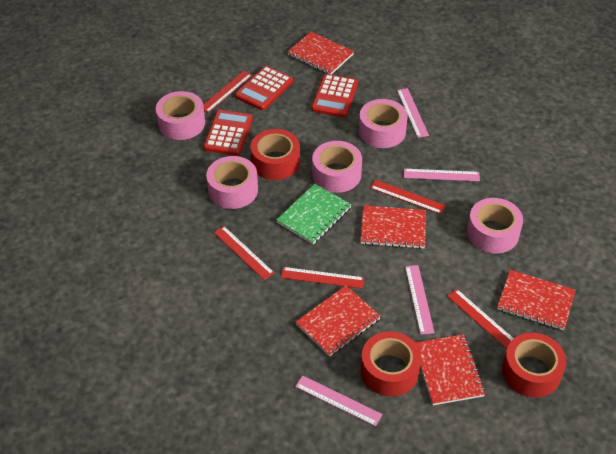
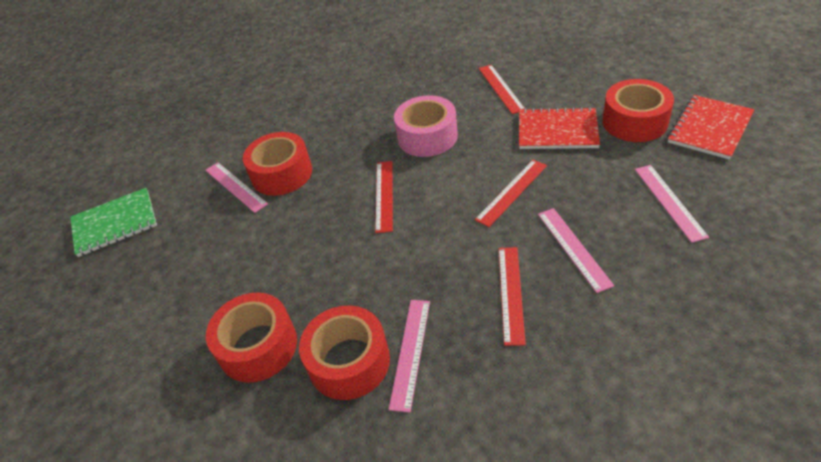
pink tape: [156,91,205,140] [206,156,258,209] [312,141,362,193] [359,99,408,148] [467,198,523,253] = 5 -> [394,95,458,157] = 1
red calculator: [203,110,253,156] [235,66,293,110] [311,74,358,117] = 3 -> none = 0
red notebook: [288,32,354,75] [296,286,381,356] [361,205,426,249] [415,334,485,405] [497,270,576,330] = 5 -> [519,107,600,149] [668,95,755,160] = 2
red ruler: [203,71,252,113] [214,226,274,280] [281,267,364,289] [370,180,446,214] [447,289,514,349] = 5 -> [375,161,393,233] [475,160,547,227] [479,65,525,114] [499,247,526,346] = 4
red tape: [250,129,300,180] [361,331,421,396] [502,333,566,398] = 3 -> [206,293,297,383] [243,132,312,196] [299,306,390,400] [602,79,674,142] = 4

